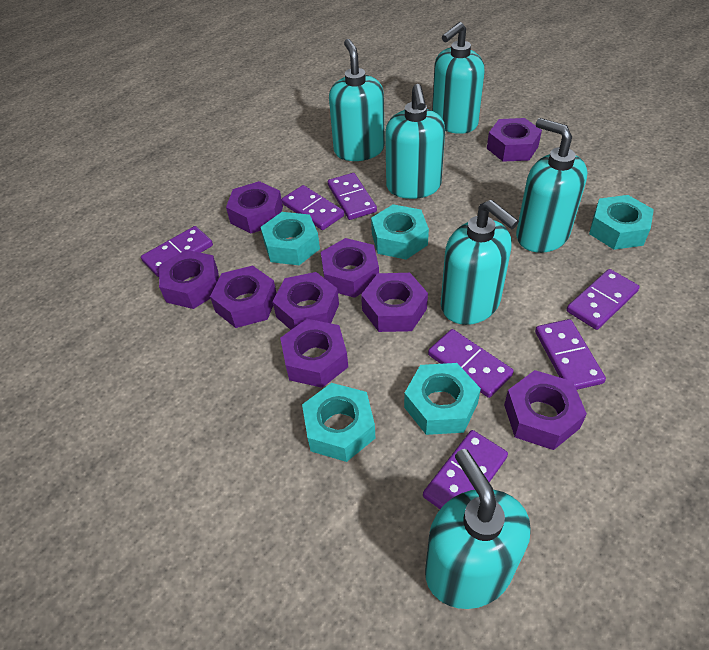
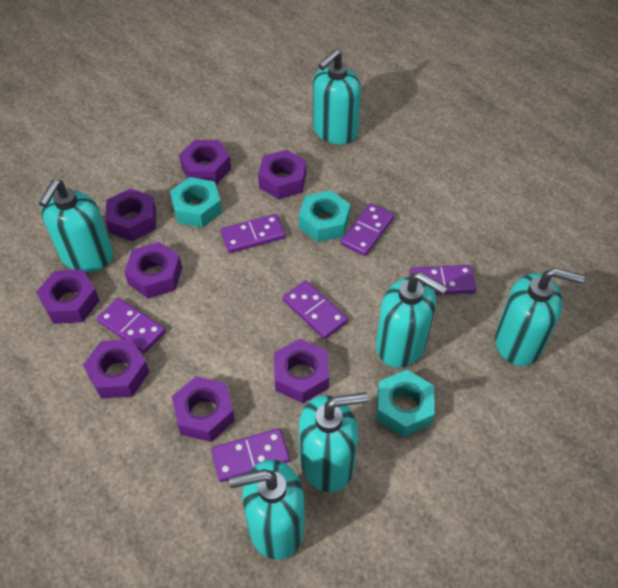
purple domino: [141,226,213,277] [282,185,344,230] [328,173,377,220] [423,430,508,509] [428,329,514,398] [535,319,606,390] [566,269,640,330] = 7 -> [97,298,166,353] [211,428,290,482] [221,214,286,253] [283,280,348,339] [340,203,394,256] [410,265,476,295] = 6
purple nut: [159,250,219,309] [210,266,277,328] [226,181,283,234] [273,272,339,330] [280,319,348,388] [321,238,379,298] [361,273,428,332] [487,118,542,162] [504,370,587,450] = 9 -> [36,269,100,324] [83,339,149,399] [105,188,156,241] [124,242,182,299] [172,376,235,442] [179,140,231,185] [258,150,306,199] [274,339,329,403] = 8
turquoise nut: [261,212,320,265] [302,383,376,462] [371,204,429,260] [404,363,481,435] [589,195,654,250] = 5 -> [170,177,222,228] [299,191,350,242] [376,370,434,437] = 3

